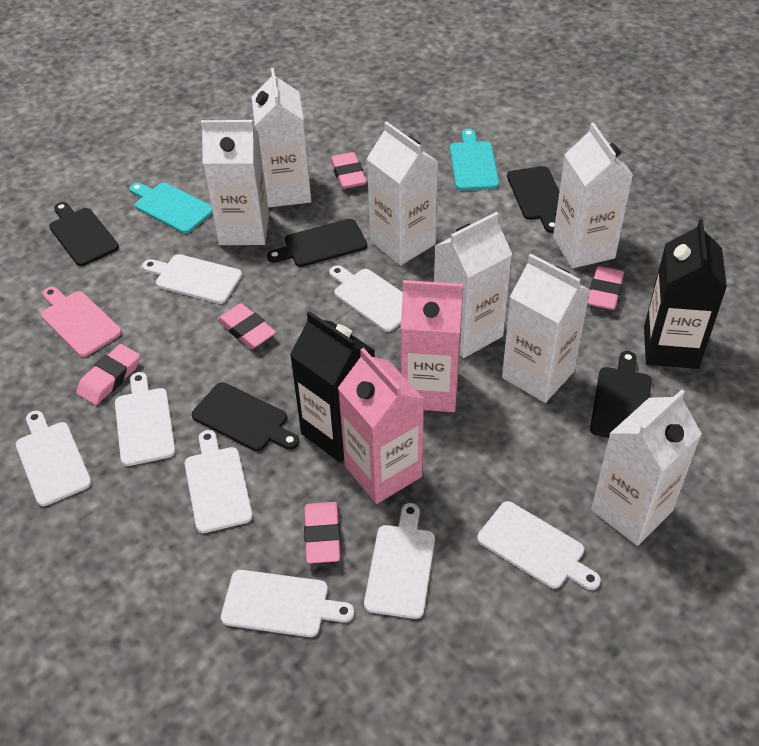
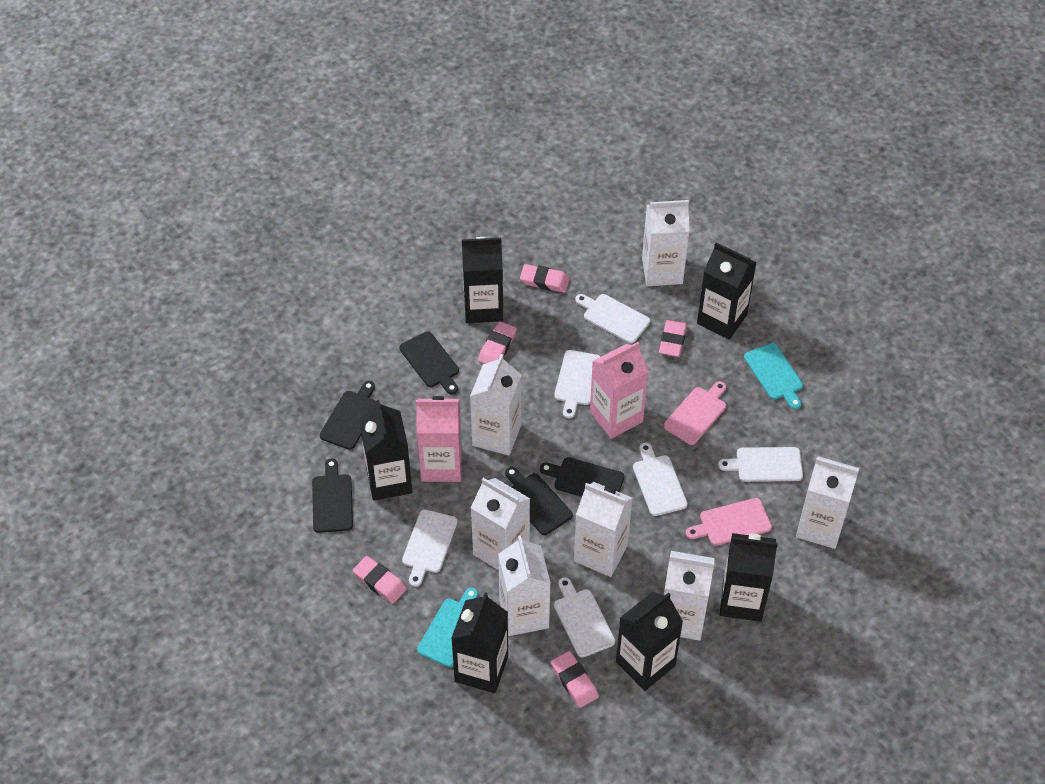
black carton: [290,311,375,463] [644,219,727,369] = 2 -> [359,400,412,501] [451,592,508,693] [462,237,503,323] [616,592,683,691] [697,242,757,339] [720,533,778,622] = 6
pink cutting board: [41,287,122,357] = 1 -> [663,381,726,445] [686,498,772,546] = 2
white cutting board: [16,411,92,506] [115,372,176,466] [142,254,242,304] [185,430,253,533] [221,570,354,637] [329,265,403,332] [364,503,435,619] [477,501,601,590] = 8 -> [402,509,458,587] [554,350,601,418] [554,577,615,657] [575,294,650,343] [633,443,688,516] [718,447,803,482] = 6

